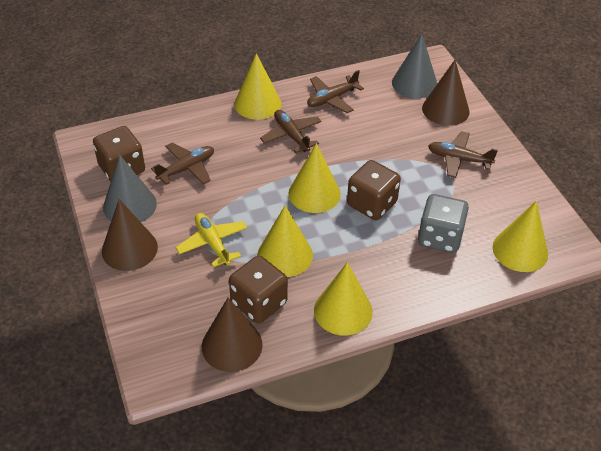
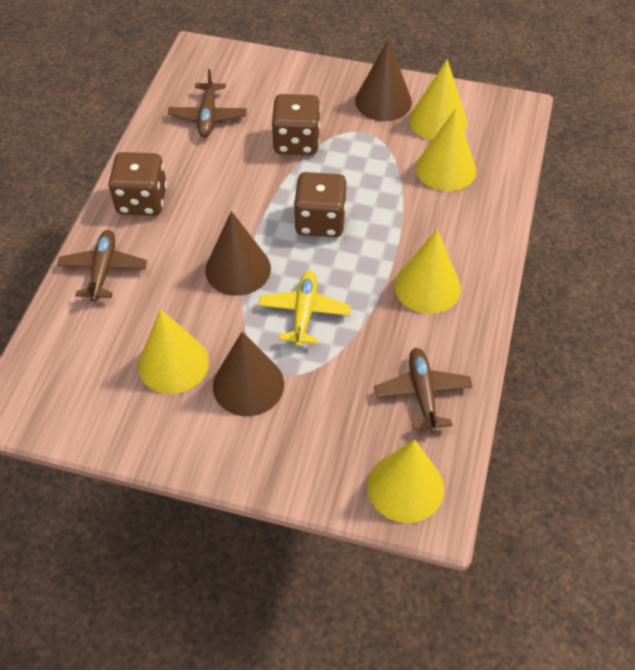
brown plane: [151,143,214,185] [260,110,322,153] [307,70,364,113] [428,131,498,178] = 4 -> [57,230,147,302] [168,69,247,137] [374,348,473,433] = 3
grey cone: [103,155,157,222] [392,34,437,98] = 2 -> none = 0
grey dice: [418,194,469,253] = 1 -> none = 0

